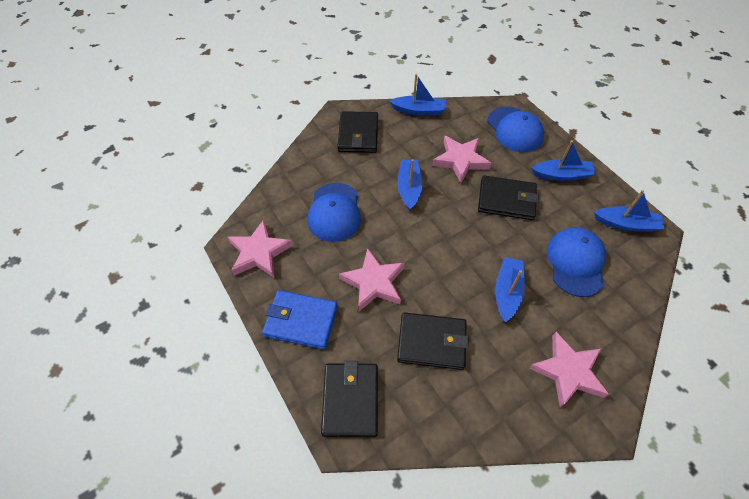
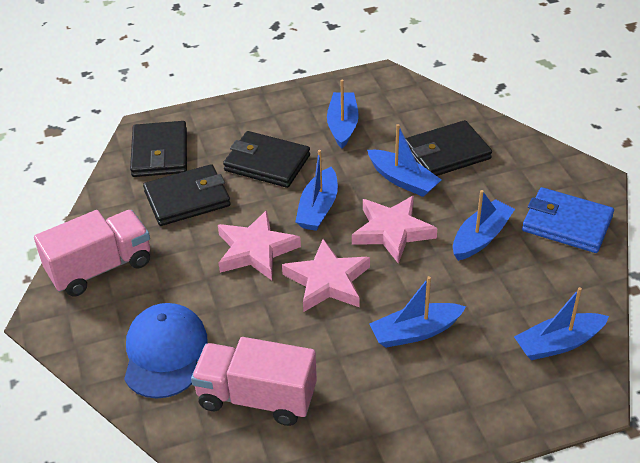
blue boat: [389,74,446,116] [397,159,423,211] [495,257,525,322] [532,140,596,181] [594,190,664,232] = 5 -> [295,150,338,231] [327,79,359,149] [367,124,442,197] [369,276,466,348] [453,190,515,261] [514,287,609,360] = 6
blue cap: [308,183,361,242] [487,107,544,152] [547,228,606,297] = 3 -> [124,303,207,399] = 1
pink star: [228,219,293,277] [339,248,405,311] [432,136,491,183] [529,332,609,408] = 4 -> [218,210,301,280] [282,239,370,312] [352,196,437,264] = 3
pink truck: none = 0 -> [34,210,150,296] [191,337,317,426] = 2

